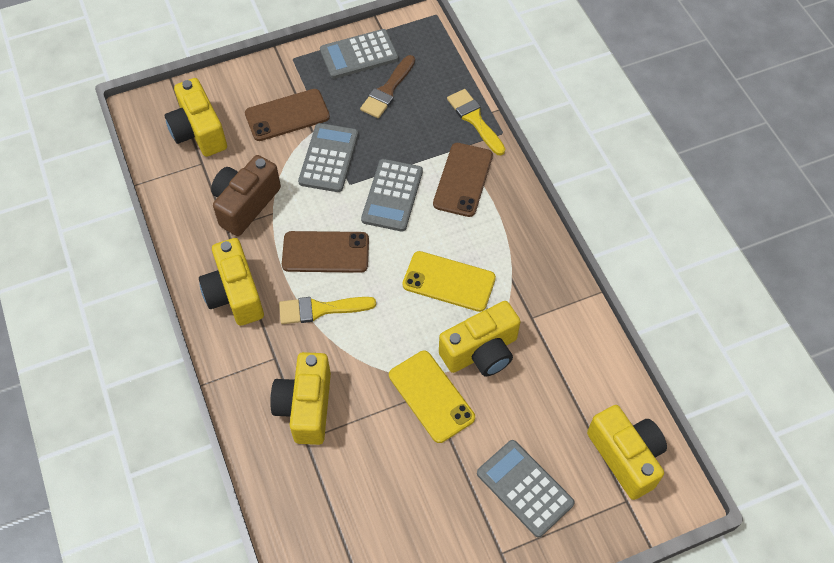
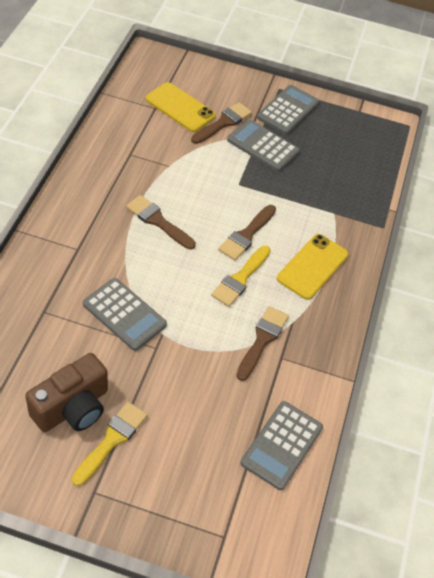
brown brush: [360,55,415,118] = 1 -> [126,195,196,250] [191,102,252,144] [218,205,276,261] [236,306,289,381] = 4
brown phone: [245,89,330,141] [282,231,369,273] [433,143,493,217] = 3 -> none = 0
yellow camera: [165,78,227,157] [199,238,264,326] [270,352,331,445] [439,301,521,377] [587,405,667,500] = 5 -> none = 0

